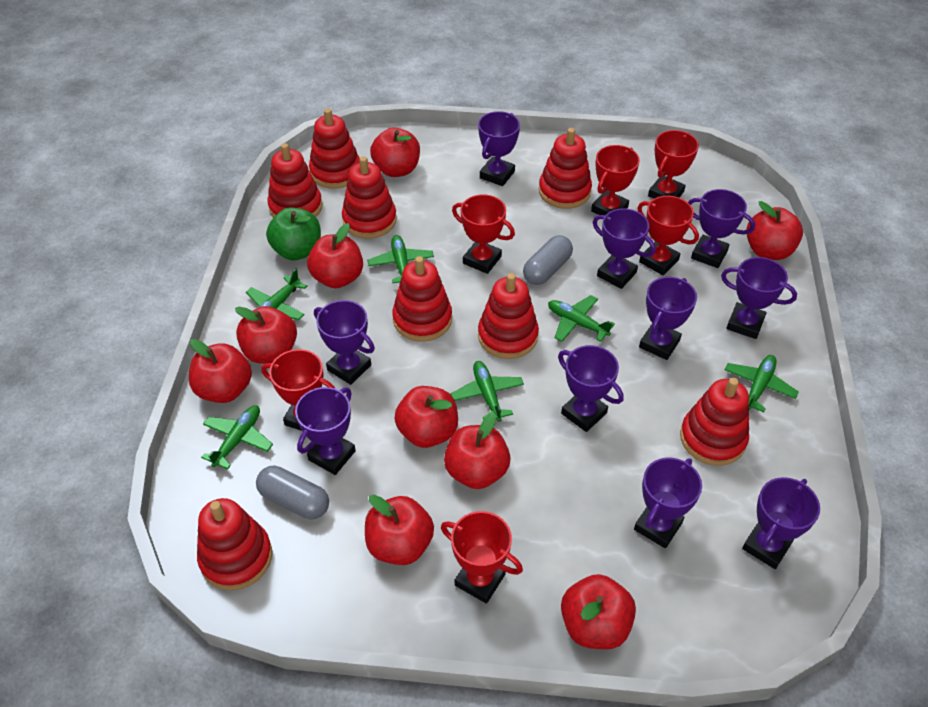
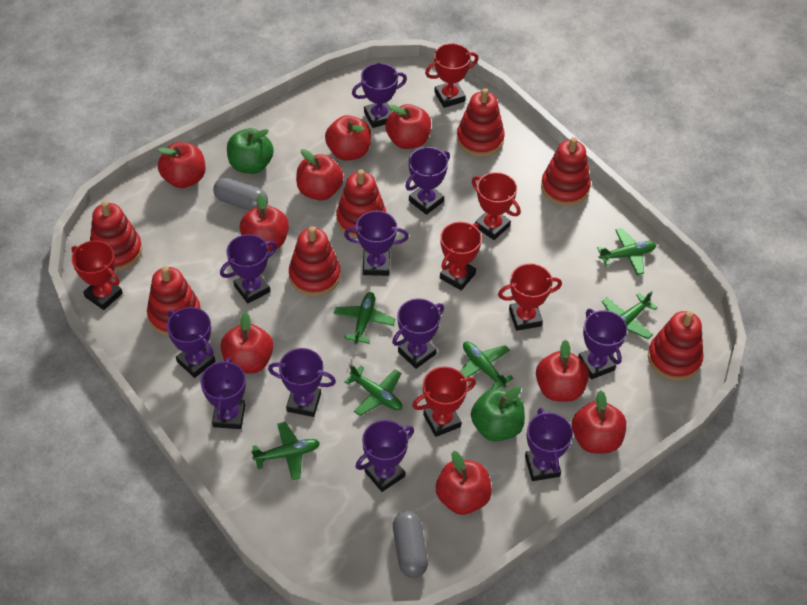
green apple: [266,207,321,260] = 1 -> [227,128,274,174] [471,386,525,442] = 2
purple trophy: [295,387,356,475] [314,300,375,385] [478,111,520,186] [558,345,624,432] [593,208,656,289] [634,457,702,548] [639,277,697,360] [688,189,755,268] [721,257,797,339] [742,477,820,569] = 10 -> [167,307,216,378] [200,357,246,429] [220,234,277,304] [268,348,336,417] [344,211,409,276] [352,63,407,128] [356,420,414,492] [392,298,444,369] [405,147,450,215] [525,408,573,481] [578,309,627,379] = 11
red stacking toy: [197,498,272,590] [268,143,323,218] [309,108,360,189] [342,156,397,239] [392,256,452,342] [478,273,539,359] [539,128,592,209] [680,378,749,466] = 8 -> [90,201,142,271] [147,266,201,336] [289,226,340,296] [336,169,386,238] [457,88,505,157] [541,137,591,206] [648,311,703,381] = 7

